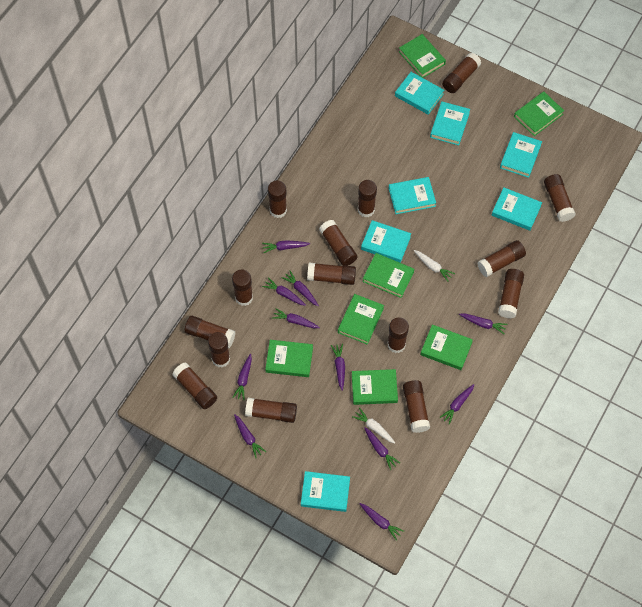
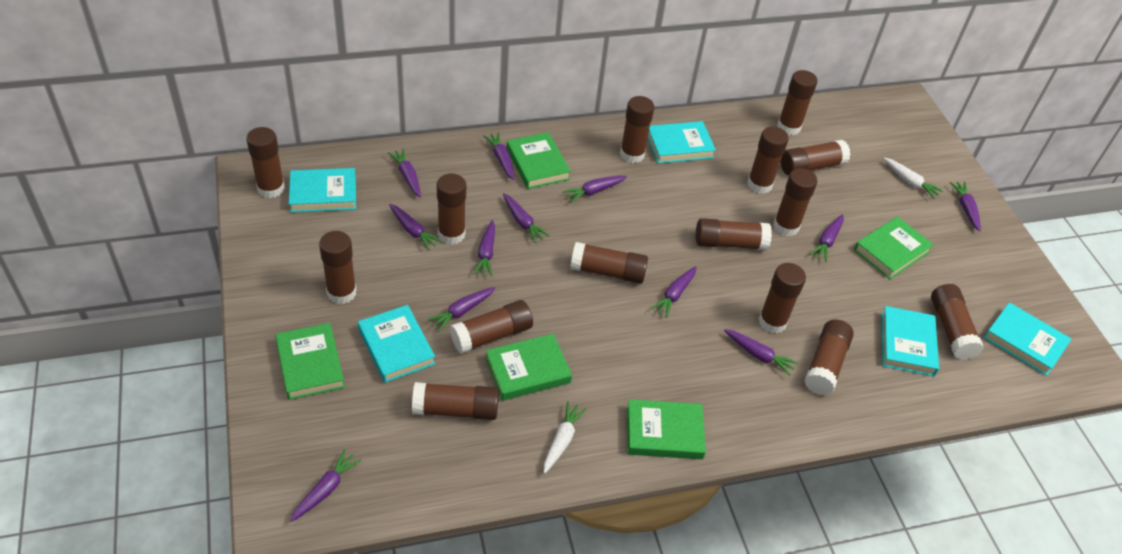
green book: [265,340,313,377] [338,294,384,345] [352,369,398,405] [363,253,414,298] [399,34,446,78] [420,324,473,370] [514,91,564,136] = 7 -> [275,323,345,400] [486,334,572,401] [507,132,571,189] [627,399,706,459] [854,217,934,279] = 5
purple carrot: [232,354,252,400] [234,414,266,458] [262,240,310,253] [262,277,306,306] [272,308,320,328] [281,270,319,306] [331,344,345,391] [360,503,404,541] [364,427,400,470] [439,384,474,425] [459,313,508,334] = 11 -> [290,449,362,522] [388,148,421,197] [389,204,442,251] [427,287,495,332] [473,220,495,276] [483,132,514,180] [503,193,550,243] [562,176,627,203] [650,266,697,318] [724,329,798,376] [810,214,844,262] [950,182,981,232] = 12
turquoise book: [301,471,350,512] [361,220,411,263] [389,177,436,214] [395,72,444,115] [430,102,470,145] [492,187,542,231] [500,132,542,178] = 7 -> [289,168,356,212] [358,305,435,383] [648,121,716,164] [881,306,939,376] [984,302,1071,376] = 5

